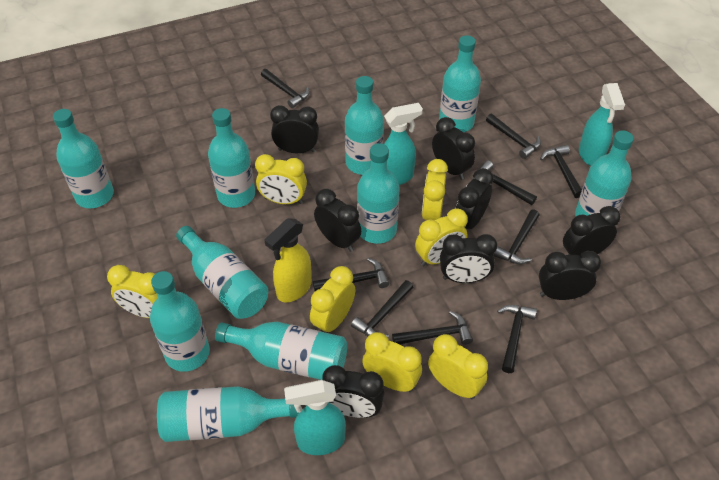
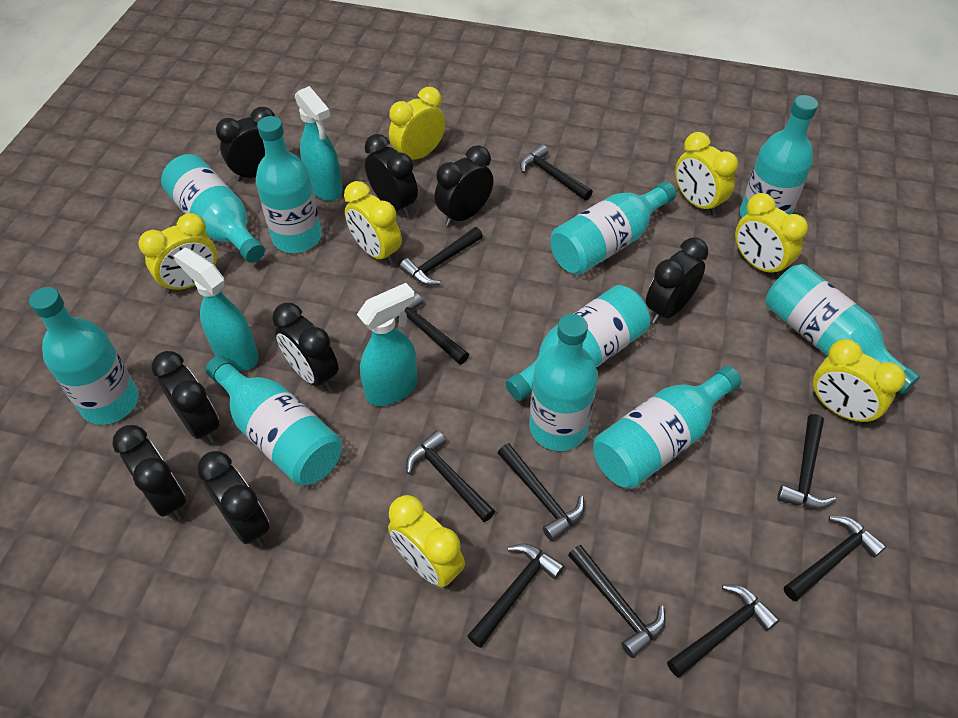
black hammer: [261,69,310,108] [313,258,389,291] [351,280,413,337] [392,311,473,345] [473,160,537,205] [486,114,541,159] [494,209,539,264] [497,305,537,373] [540,145,582,198] = 9 -> [395,293,469,365] [400,227,483,286] [406,430,495,522] [467,544,564,648] [498,443,584,541] [520,144,593,200] [568,545,666,658] [667,585,779,678] [777,414,836,509] [784,516,886,601] = 10
yellow spray bottle: [265,218,312,302] = 1 -> none = 0

